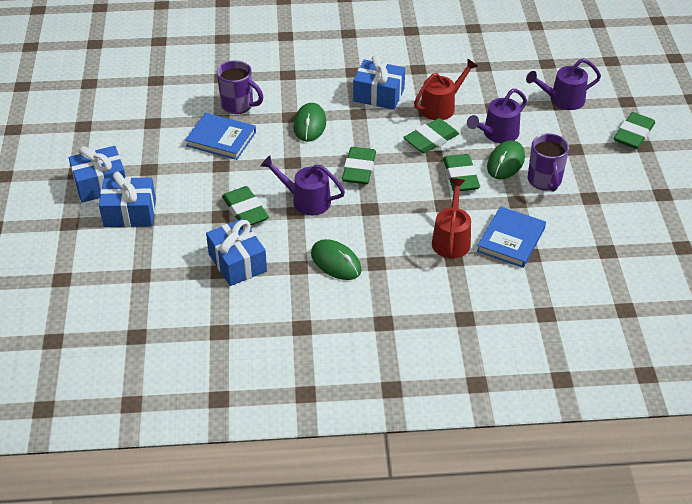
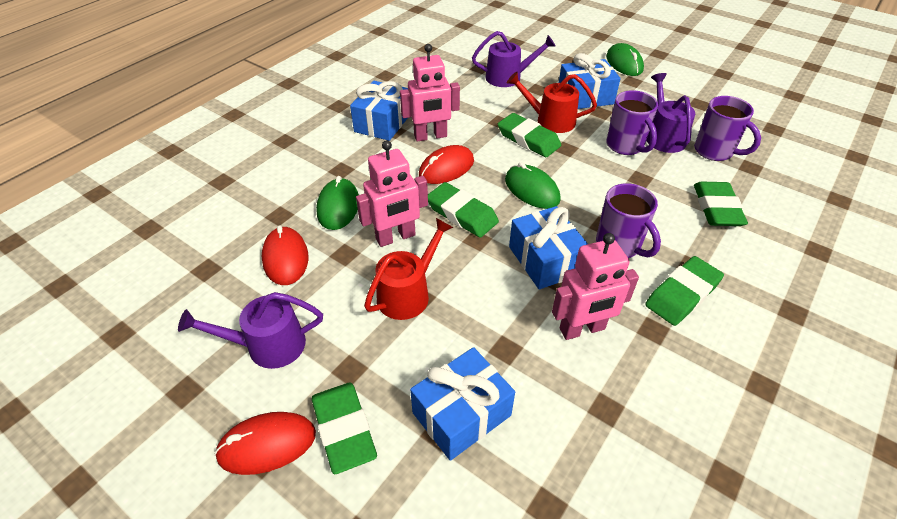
blue book: [185,113,256,160] [477,206,546,268] = 2 -> none = 0
pink robot: none = 0 -> [356,140,428,247] [400,44,460,142] [552,233,639,340] = 3
purple mug: [217,61,263,114] [527,134,569,191] = 2 -> [596,183,661,258] [606,90,658,155] [694,96,761,161] = 3
red mouse: none = 0 -> [214,412,316,475] [262,225,308,285] [419,145,474,184] = 3

